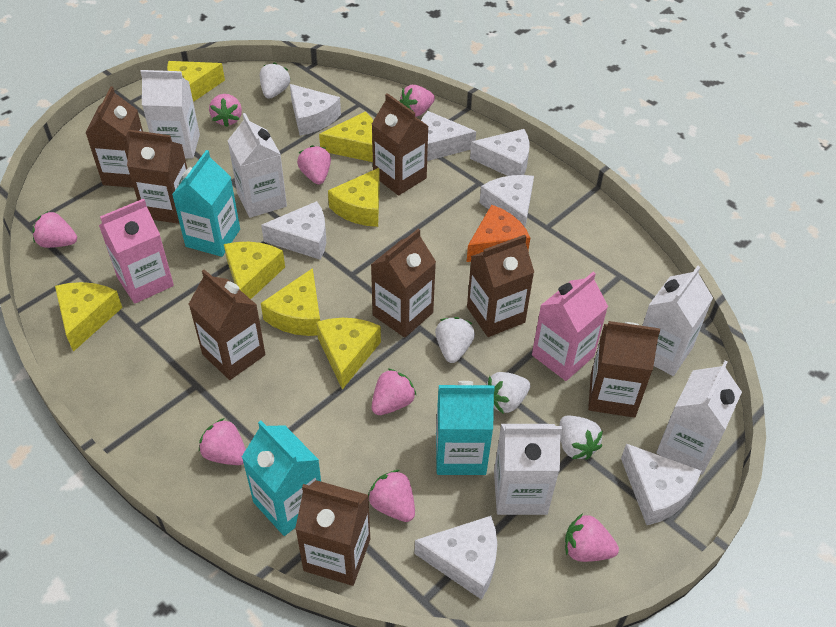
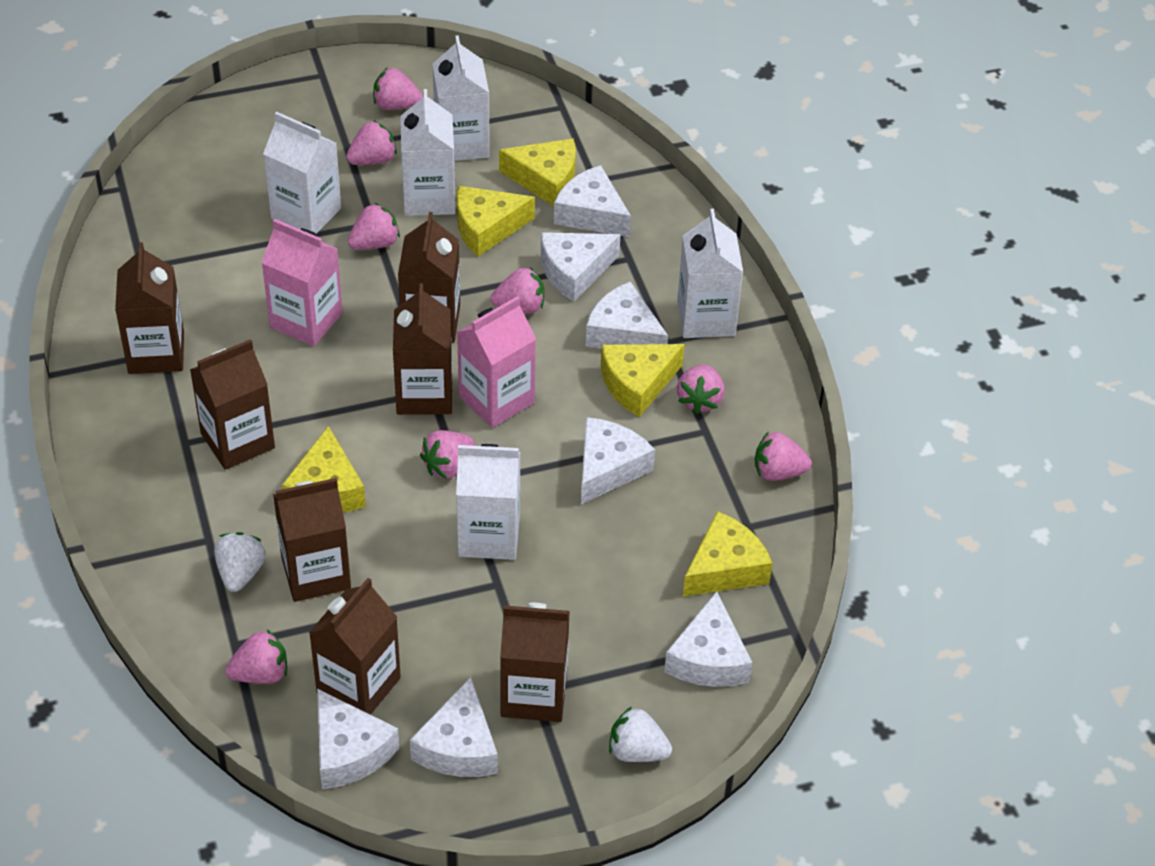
brown carton: [85,86,143,188] [127,130,187,224] [189,269,265,380] [295,480,370,586] [371,229,436,338] [372,93,428,195] [467,235,534,337] [588,321,660,418] = 8 -> [115,242,184,374] [190,339,275,470] [273,478,351,602] [309,578,401,715] [393,284,452,415] [398,212,460,343] [500,603,570,722] = 7
orange cheese: [467,205,530,262] = 1 -> none = 0
turquoise carton: [172,150,240,257] [242,421,321,536] [436,381,495,475] = 3 -> none = 0
white strawberry: [260,62,290,99] [435,317,475,363] [487,372,530,414] [559,416,603,460] = 4 -> [214,532,266,592] [609,706,672,762] = 2
yellow cheese: [55,282,123,352] [167,61,225,102] [224,242,285,299] [261,268,320,336] [316,318,381,390] [319,111,373,162] [328,168,380,227] = 7 -> [282,426,366,512] [456,186,535,256] [499,138,576,206] [601,344,685,417] [683,511,773,597] = 5

